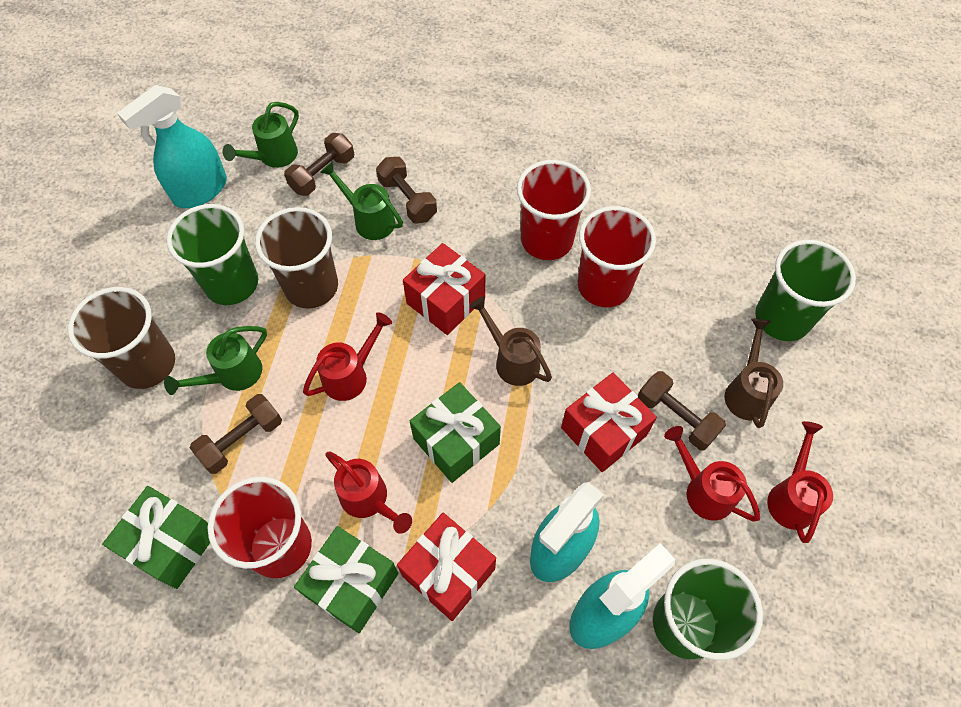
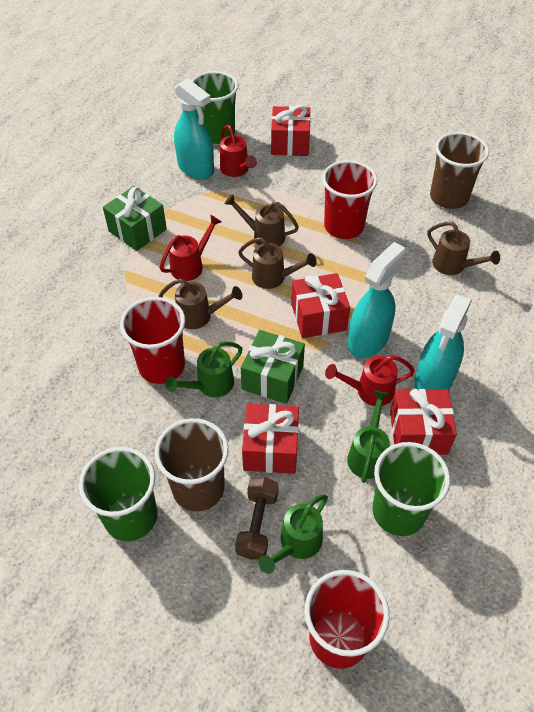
brown dumbbell: [190,394,282,474] [284,133,354,196] [376,157,437,223] [638,371,726,450] = 4 -> [235,477,279,560] = 1
brown watering can: [469,296,552,386] [724,319,783,428] = 2 -> [158,279,242,329] [224,194,299,246] [238,237,317,289] [427,222,500,275] = 4
green gift: [102,486,210,589] [294,526,399,633] [410,382,501,483] = 3 -> [103,186,167,251] [241,330,305,404] = 2
red gift: [397,513,496,621] [403,243,485,335] [561,373,657,472] = 3 -> [242,404,299,474] [271,105,311,156] [291,273,350,338] [390,389,457,455] = 4
red watering can: [303,312,392,401] [325,451,412,534] [664,426,760,522] [767,421,833,543] = 4 -> [159,215,221,281] [220,125,257,177] [325,355,415,406] = 3

